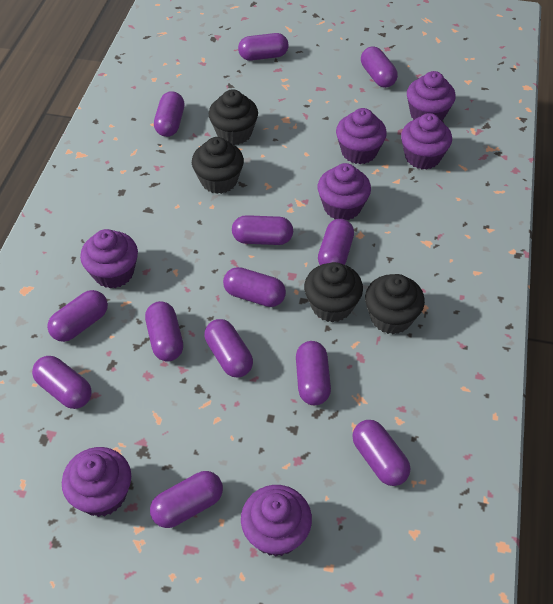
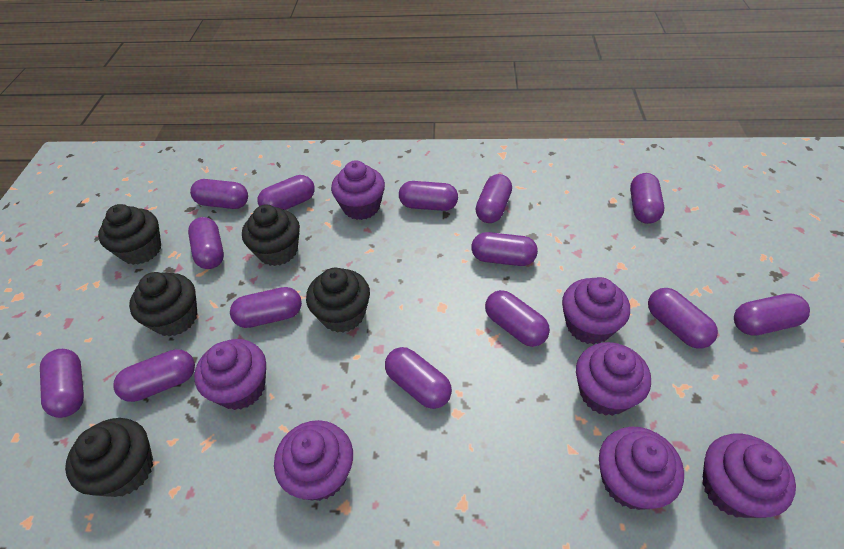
black cupcake: [192,137,244,194] [209,89,258,145] [304,262,363,322] [365,274,425,334] = 4 -> [65,418,153,497] [98,204,161,265] [129,272,197,337] [242,204,300,266] [306,268,370,333] = 5
purple capsule: [32,356,92,409] [47,290,108,342] [145,301,183,361] [150,471,223,528] [154,91,184,137] [204,319,253,378] [223,267,286,307] [232,215,293,245] [238,33,289,61] [296,341,331,405] [318,219,354,265] [352,420,410,486] [361,46,398,88] = 13 -> [40,349,84,418] [113,349,195,402] [188,217,224,269] [190,179,248,209] [230,287,302,328] [258,175,315,210] [385,347,452,409] [399,181,458,211] [471,232,538,266] [475,174,512,223] [485,290,550,347] [630,173,664,224] [648,288,718,348] [734,293,810,336] = 14

